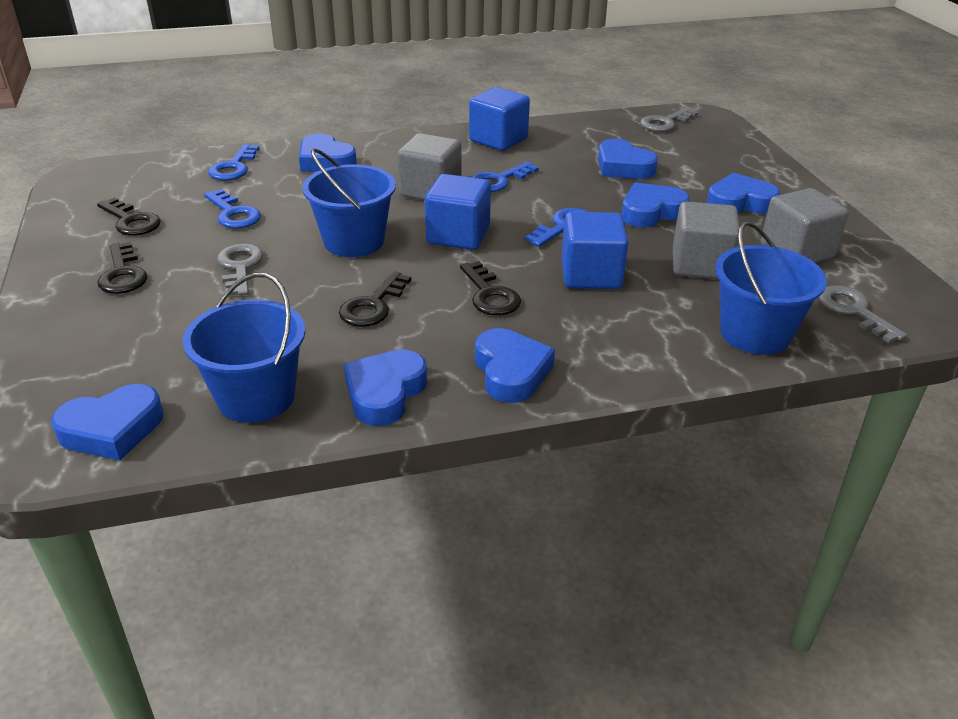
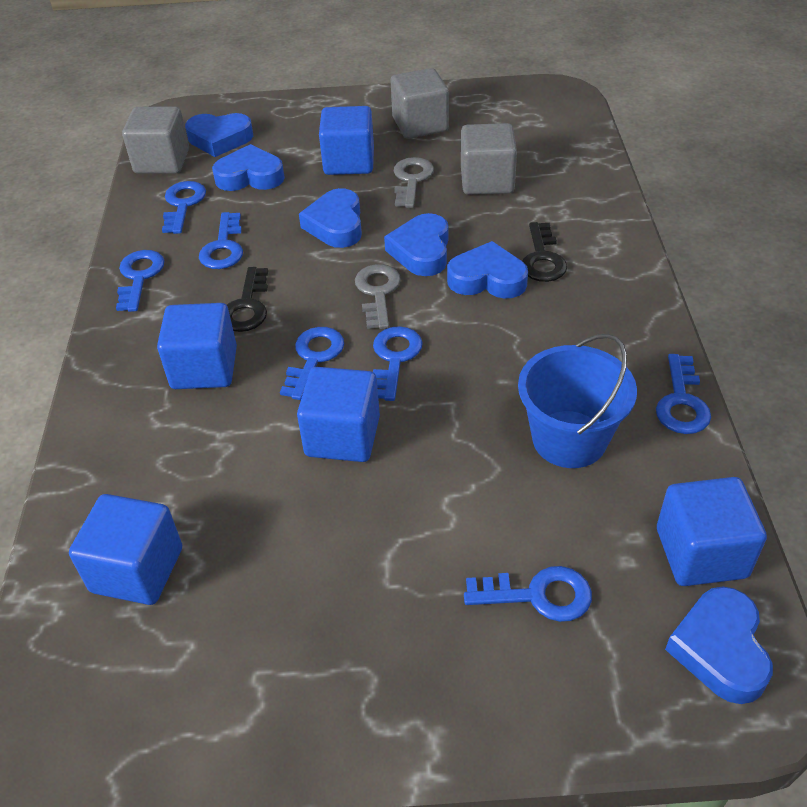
black key: [97,197,161,235] [97,242,148,294] [339,271,411,327] [460,261,521,315] = 4 -> [227,267,268,332] [522,222,567,282] = 2
blue bucket: [182,273,306,423] [302,149,396,257] [715,221,827,355] = 3 -> [518,334,637,468] = 1
blue cube: [425,174,491,250] [469,87,530,151] [561,212,629,289] = 3 -> [69,494,182,605] [157,303,237,389] [297,367,380,462] [319,106,374,175] [657,477,767,586] = 5
blue heart: [51,384,163,461] [299,133,357,172] [344,350,427,426] [475,328,555,403] [598,139,658,179] [622,182,690,228] [707,173,780,214] = 7 -> [185,113,253,157] [212,144,285,191] [299,188,362,248] [384,213,449,276] [447,241,528,299] [665,587,773,704] = 6
blue key: [204,189,261,229] [208,144,260,181] [472,162,539,192] [525,208,588,247] = 4 -> [116,250,164,312] [162,181,206,234] [199,212,243,269] [280,327,344,400] [373,326,423,401] [464,566,592,622] [656,354,711,434] = 7
grey key: [217,243,264,296] [640,107,698,132] [819,285,907,343] = 3 -> [355,264,401,329] [394,157,434,208] = 2

